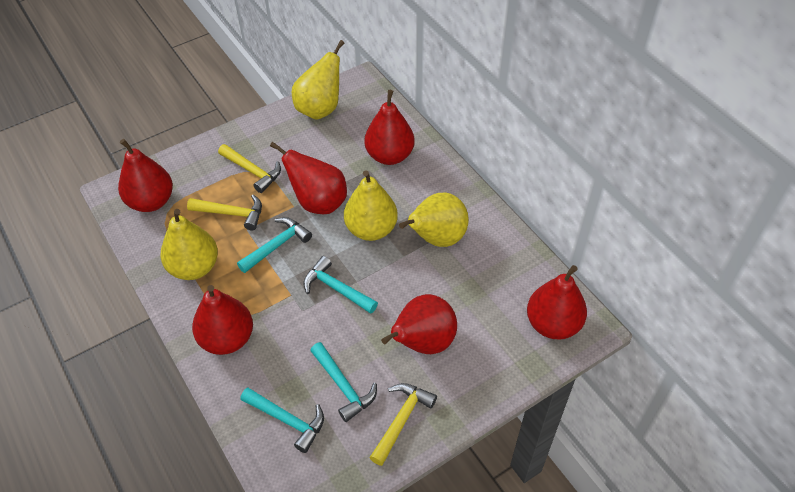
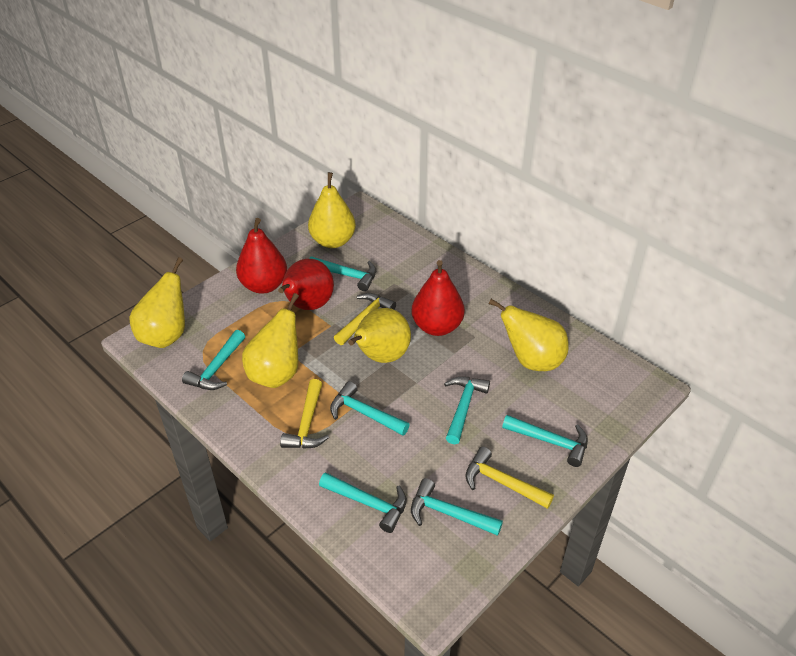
red pear: [118,139,173,212] [192,285,253,355] [270,142,347,214] [364,90,415,165] [381,294,457,354] [527,265,587,340] = 6 -> [236,218,287,294] [278,259,334,310] [412,260,465,336] = 3
turquoise hammer: [237,217,312,273] [240,387,324,453] [303,256,378,314] [310,342,377,422] = 4 -> [182,330,245,390] [309,257,376,291] [319,472,407,533] [330,381,410,436] [411,478,503,536] [444,376,490,444] [502,415,588,467] = 7
yellow pear: [161,209,218,280] [292,40,344,119] [344,170,398,241] [399,192,469,247] = 4 -> [130,257,185,348] [242,293,299,388] [308,172,356,248] [348,308,411,363] [489,299,569,371] = 5

